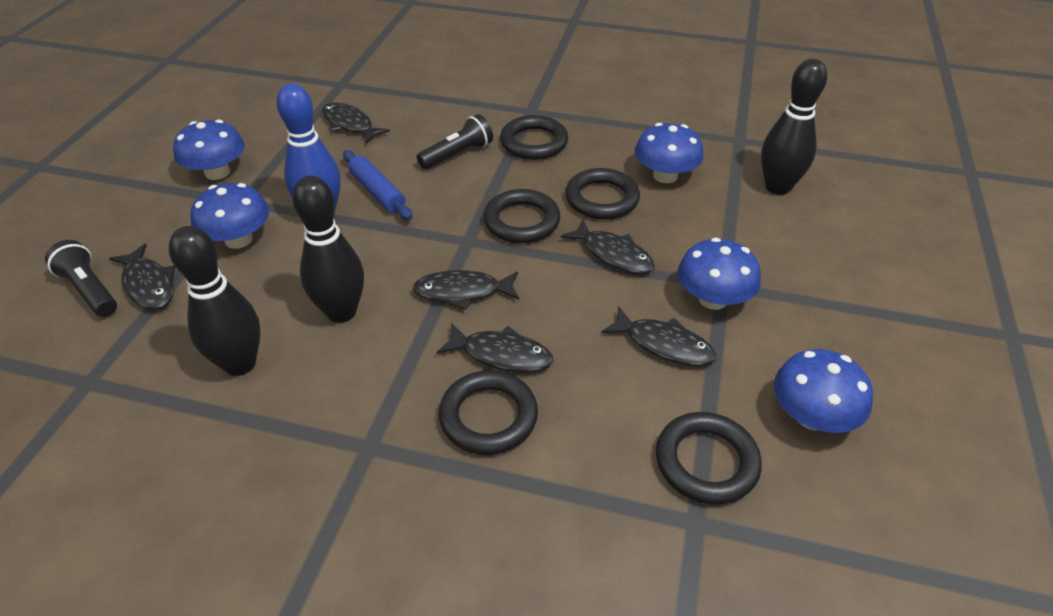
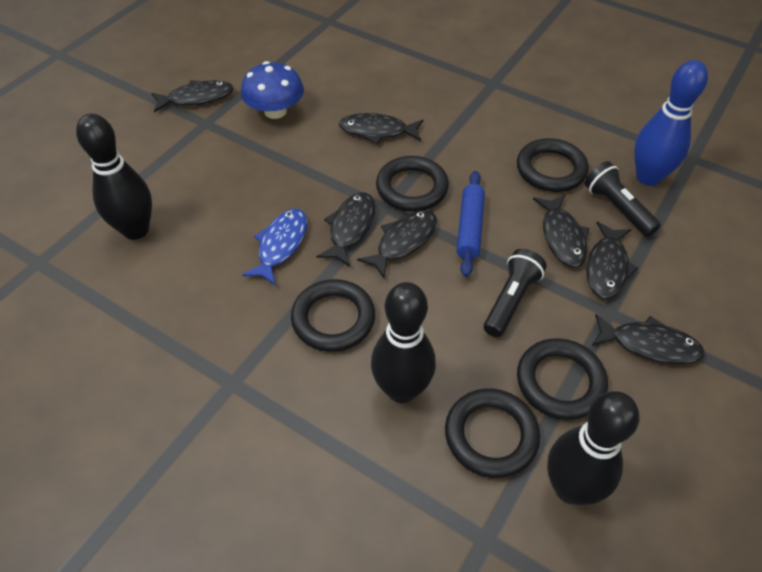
black fish: [109,244,176,310] [322,102,390,144] [413,270,519,310] [437,323,553,373] [561,220,655,274] [601,306,716,366] = 6 -> [151,80,233,113] [316,192,375,267] [339,113,423,144] [357,210,437,278] [533,195,590,268] [586,222,638,299] [592,314,705,364] = 7
blue fish: none = 0 -> [242,209,307,285] = 1
blue mushroom: [173,119,245,180] [190,183,269,249] [635,123,704,183] [678,238,761,310] [774,349,873,433] = 5 -> [241,61,304,119] = 1

